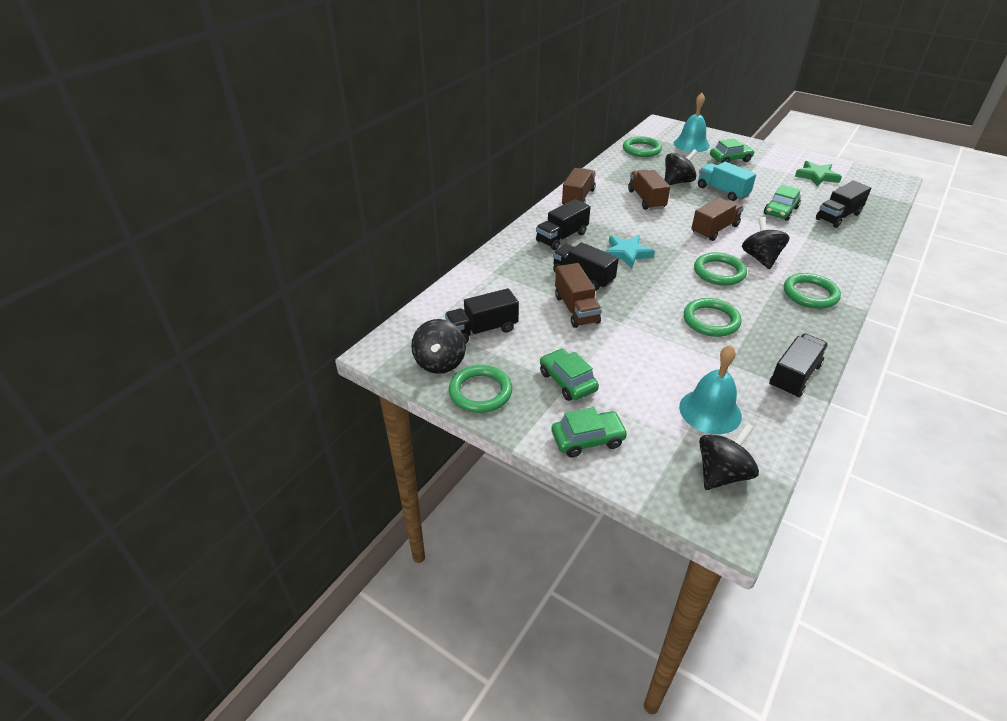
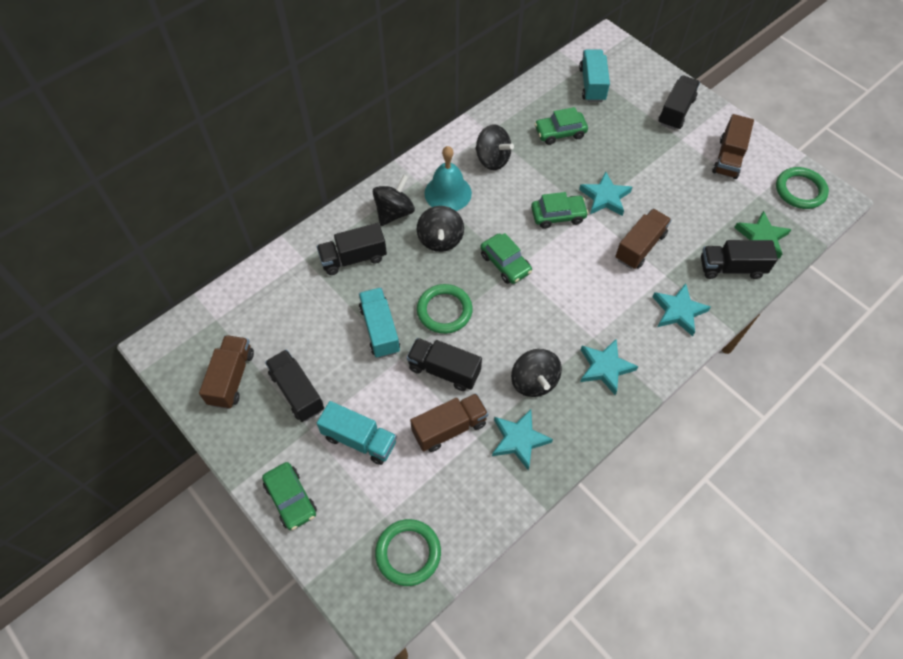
green ring: [449,365,513,413] [623,136,662,157] [684,298,742,337] [694,252,747,286] [784,273,841,309] = 5 -> [375,519,441,586] [417,284,473,334] [776,167,829,209] = 3
turquoise bell: [674,93,710,152] [679,345,742,434] = 2 -> [425,146,472,211] = 1
turquoise star: [605,235,655,268] = 1 -> [492,409,553,470] [579,171,632,216] [580,339,638,395] [653,283,711,336] = 4
turquoise truck: [698,162,756,201] = 1 -> [317,401,397,465] [359,288,400,358] [579,49,610,102] = 3

